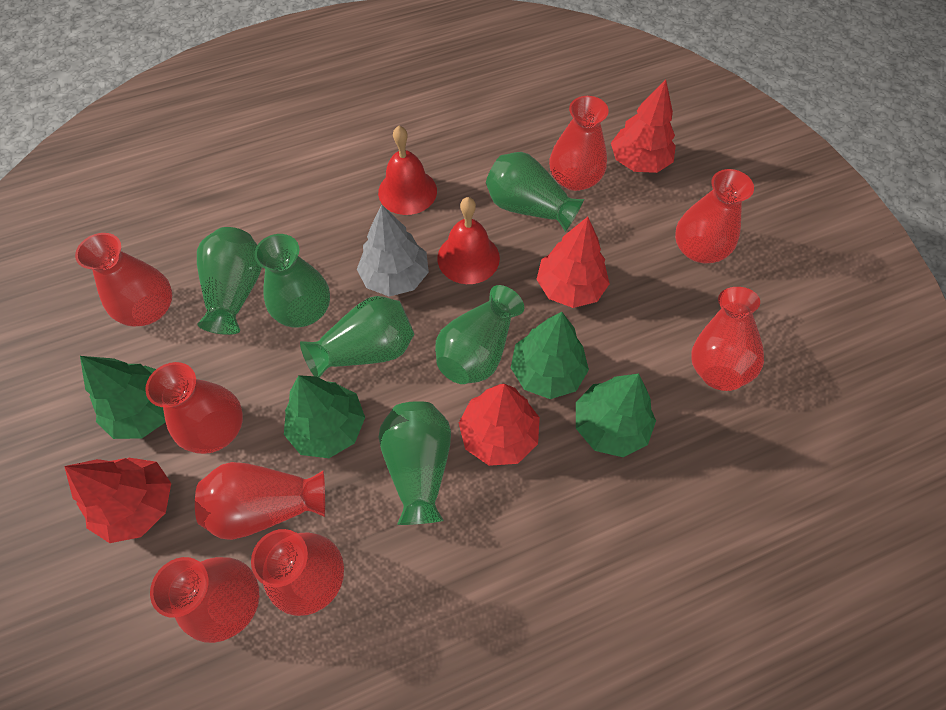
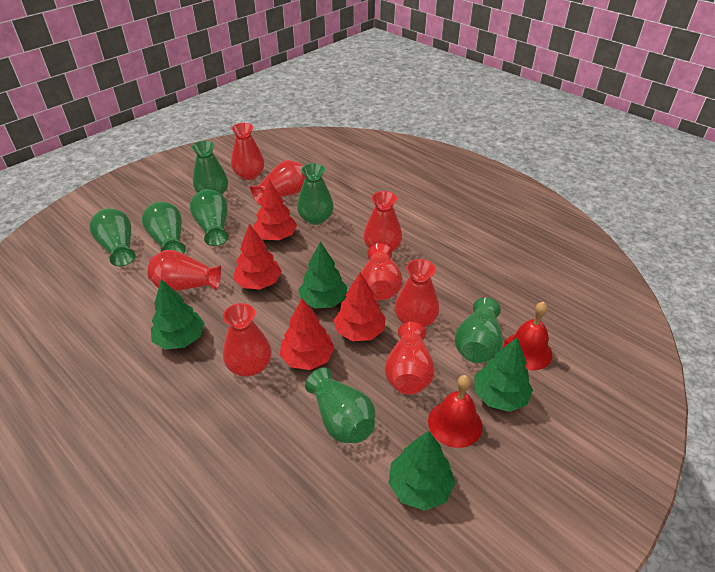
green vase: [197,227,262,335] [254,234,330,327] [300,296,415,378] [379,401,451,525] [435,285,524,384] [486,152,584,232] = 6 -> [90,208,136,266] [142,202,186,254] [190,189,228,246] [191,140,228,195] [297,163,334,225] [305,368,375,443] [455,297,503,363] = 7
grey tree: [357,205,429,297] = 1 -> none = 0

